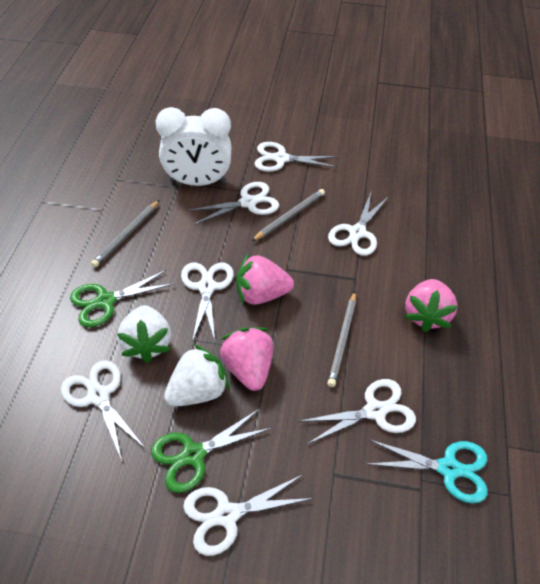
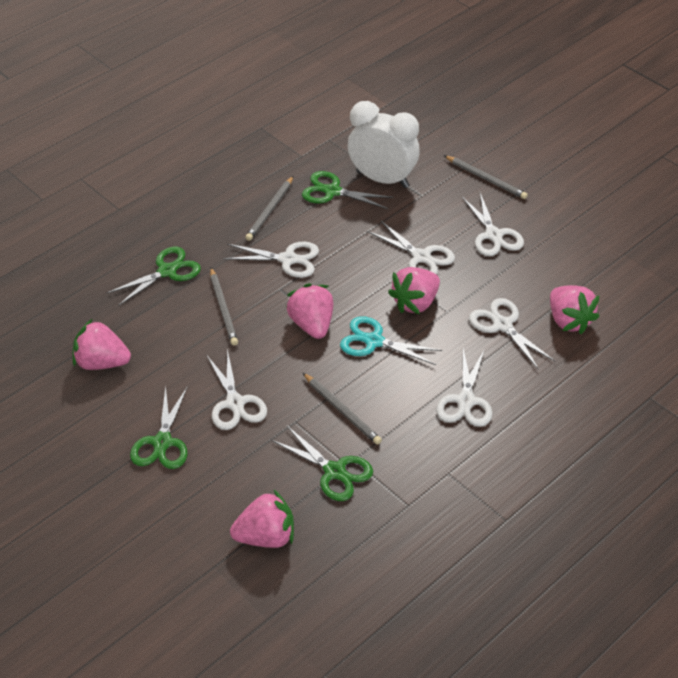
green scissors: [70,270,174,327] [151,409,271,493] = 2 -> [107,247,201,306] [130,386,188,469] [272,426,373,501] [302,171,394,209] = 4
grey pencil: [91,200,159,267] [252,189,325,241] [327,292,356,387] = 3 -> [210,268,238,346] [245,176,293,241] [303,373,382,445] [444,155,528,199] = 4
pink strawberry: [220,327,273,391] [237,253,294,305] [405,279,458,332] = 3 -> [73,319,131,370] [230,490,294,548] [286,283,333,339] [388,267,440,314] [550,285,600,334] = 5
white scissors: [61,360,146,461] [181,263,234,342] [183,475,313,556] [187,182,279,225] [254,142,338,172] [298,379,416,444] [328,193,389,256] = 7 -> [207,349,267,430] [223,242,319,278] [367,221,455,275] [436,349,492,427] [462,193,524,256] [469,298,555,370] = 6
white strawberry: [117,305,171,363] [164,344,229,406] = 2 -> none = 0

